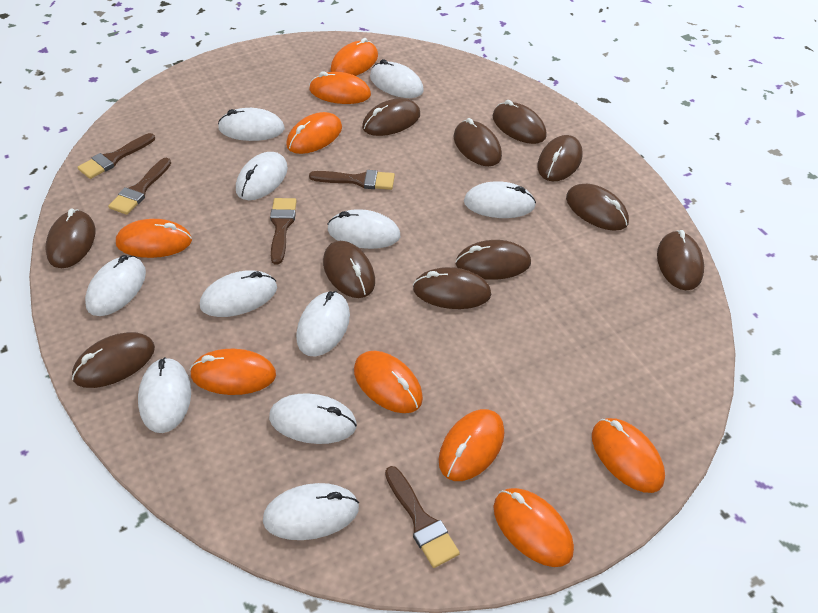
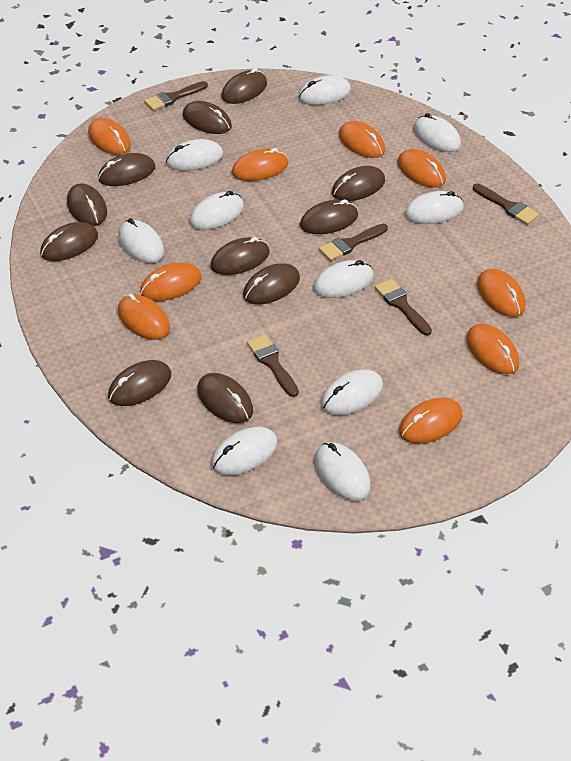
white mouse: [85,255,146,316] [138,357,191,433] [200,270,277,317] [218,108,285,141] [236,152,288,200] [263,483,359,540] [269,393,357,444] [296,291,350,356] [327,209,400,249] [370,59,424,98] [464,181,536,218] = 11 -> [118,218,164,263] [166,139,223,171] [190,191,244,230] [211,427,278,475] [298,75,351,105] [313,260,374,298] [315,442,371,501] [321,370,383,415] [405,191,464,224] [414,113,461,152] = 10

